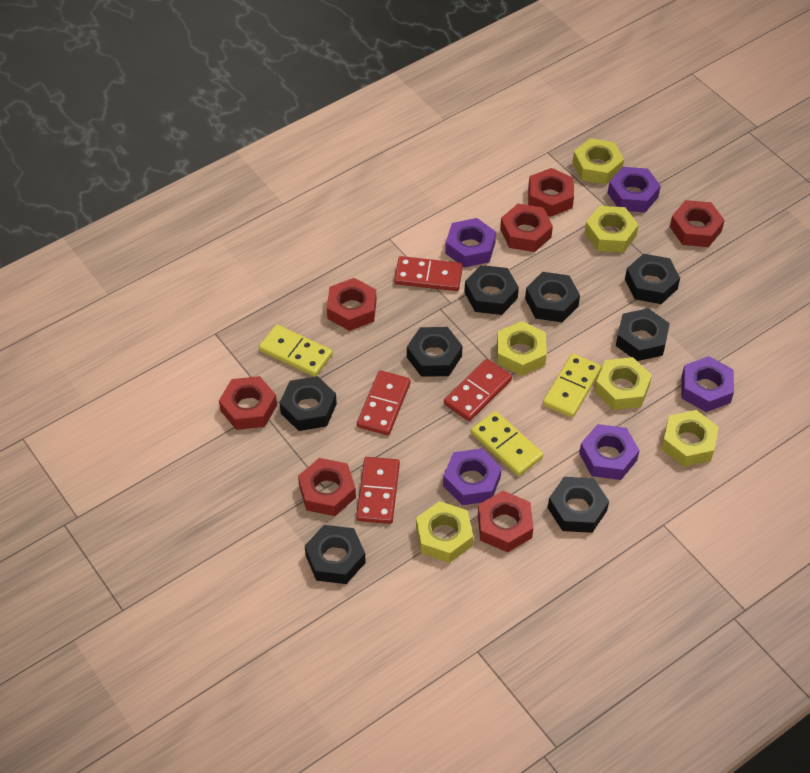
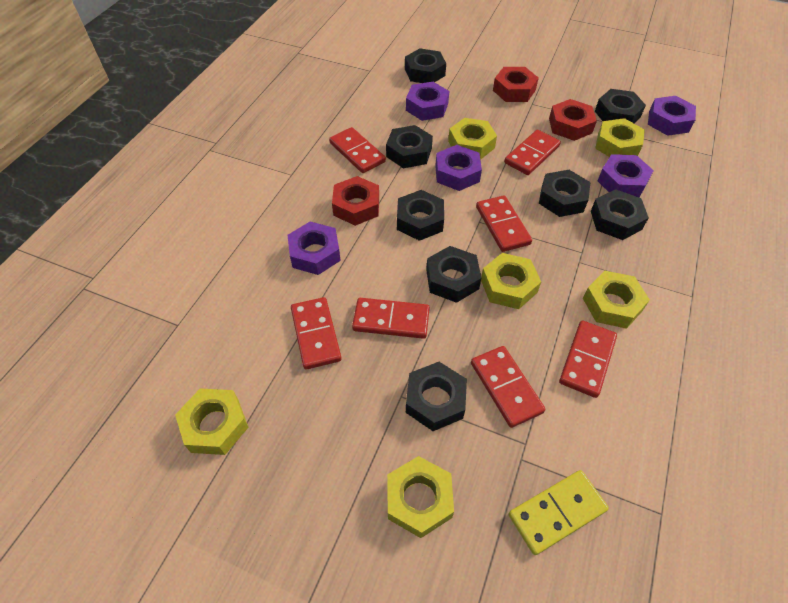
red domino: [356,457,400,524] [357,370,411,435] [394,256,463,291] [444,359,512,421] = 4 -> [291,297,342,370] [329,127,386,173] [352,298,430,339] [471,346,545,428] [476,195,532,252] [504,130,561,175] [559,321,617,398] = 7
red nut: [219,376,277,430] [298,458,356,516] [327,278,377,331] [478,491,534,552] [500,204,553,252] [528,168,574,217] [670,200,725,247] = 7 -> [332,176,379,226] [493,67,539,102] [549,99,597,141] = 3
yellow domino: [259,324,333,377] [471,411,543,476] [543,353,602,418] = 3 -> [509,470,609,555] = 1

